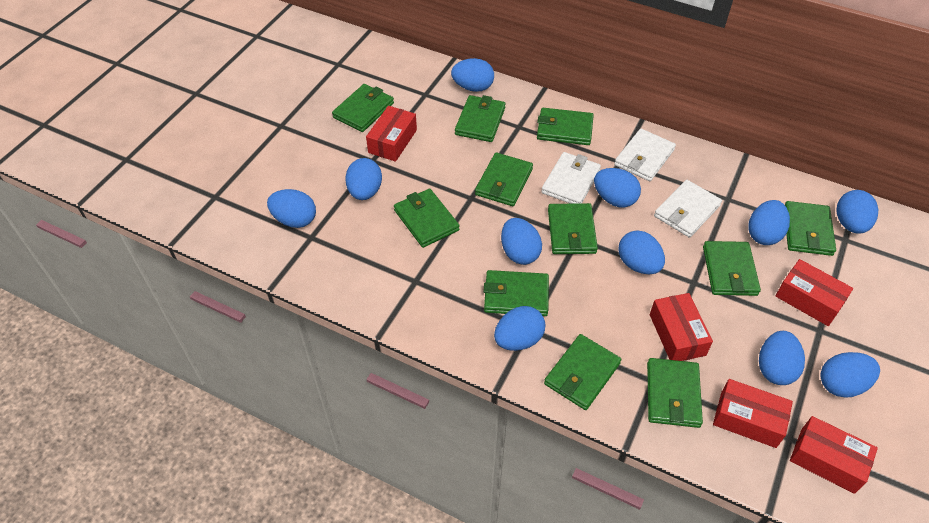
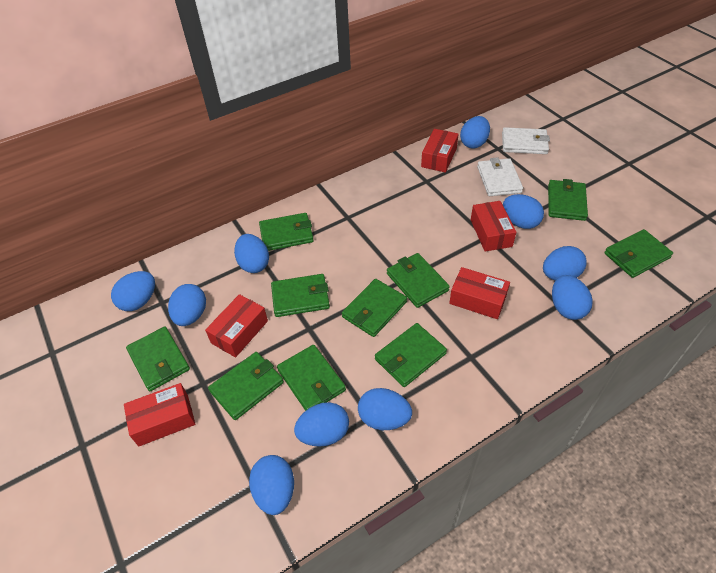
blue egg: [267,189,316,228] [345,158,382,200] [451,58,494,92] [494,306,545,351] [501,218,542,265] [594,168,641,207] [618,231,665,274] [748,200,790,245] [759,331,805,385] [820,352,880,398] [836,190,878,234] = 11 -> [111,271,155,311] [168,284,206,326] [234,234,269,273] [249,455,294,515] [294,402,349,446] [358,388,412,430] [460,116,490,149] [503,194,544,229] [543,246,587,280] [552,275,593,320] = 10
green wallet: [332,84,394,132] [394,189,460,248] [455,95,506,142] [475,152,533,206] [483,270,549,316] [537,108,594,145] [544,334,622,410] [548,203,598,254] [647,358,703,428] [703,241,761,296] [785,201,836,256] = 11 -> [126,326,190,391] [208,352,284,420] [259,213,314,251] [271,274,330,317] [277,345,346,411] [342,279,407,337] [375,323,447,387] [387,253,450,308] [548,179,588,221] [604,229,673,278] = 10
white wallet: [541,152,601,204] [614,129,676,181] [654,180,722,238] = 3 -> [477,157,523,196] [502,127,550,154] = 2

